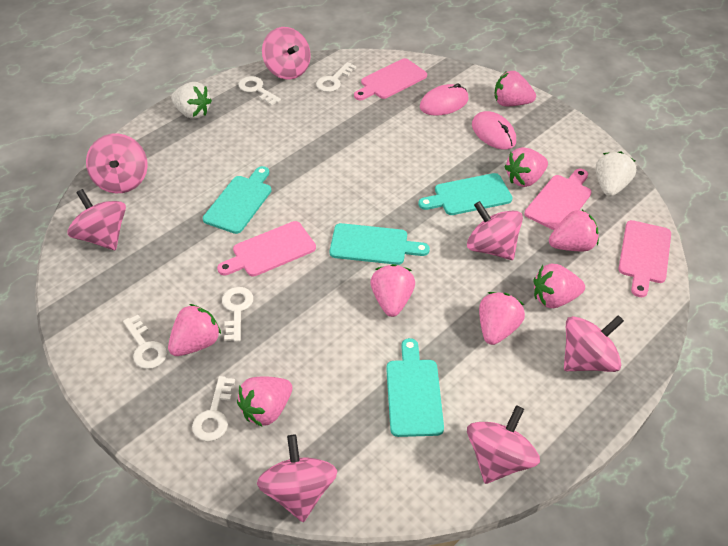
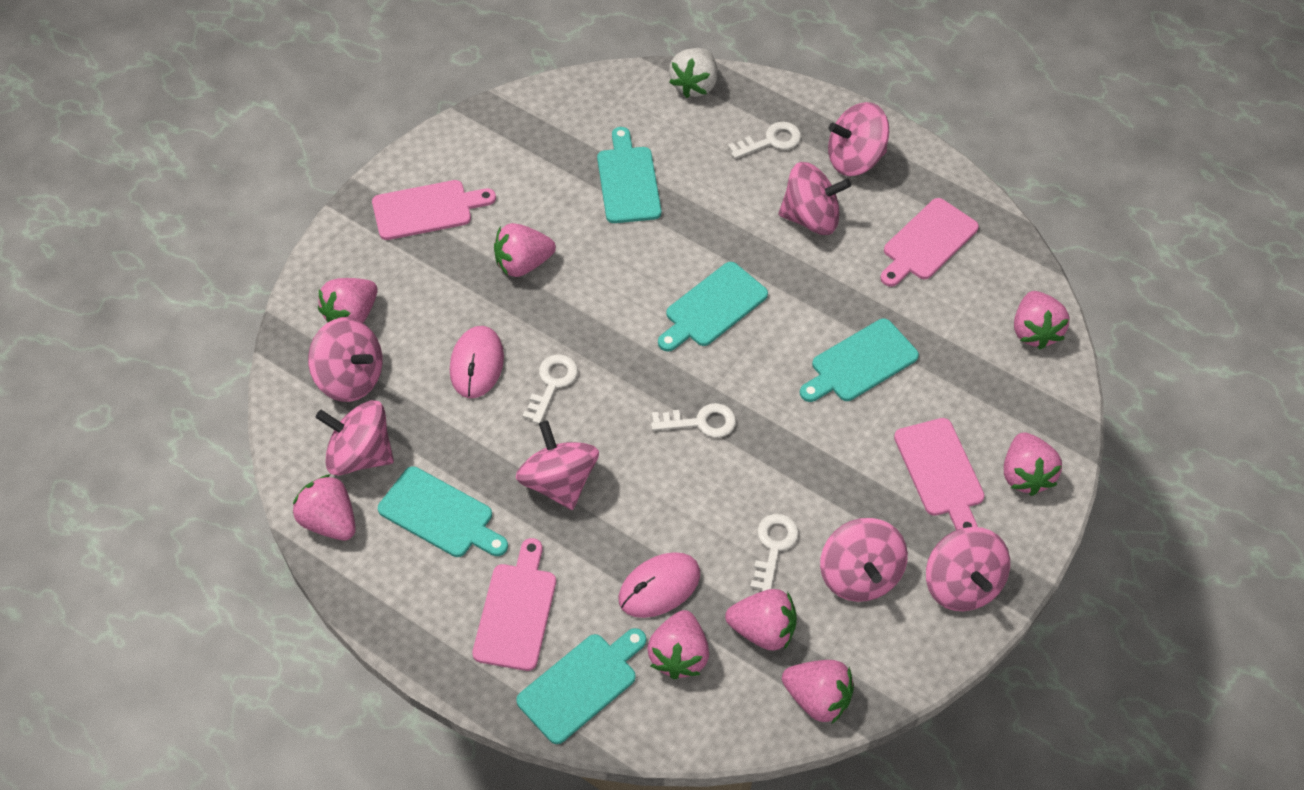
turquoise cutting board: [203,166,271,234] [330,223,430,265] [386,338,444,437] [418,173,513,215] = 4 -> [378,466,508,557] [516,628,646,744] [597,127,661,223] [658,262,768,352] [800,318,919,402] = 5
white key: [123,315,167,369] [192,376,235,441] [222,287,253,342] [239,76,281,106] [316,62,357,92] = 5 -> [523,354,578,424] [651,403,736,438] [728,122,801,159] [750,514,799,591] = 4
white strawberry: [171,82,212,119] [596,151,636,196] = 2 -> [669,48,717,98] = 1

